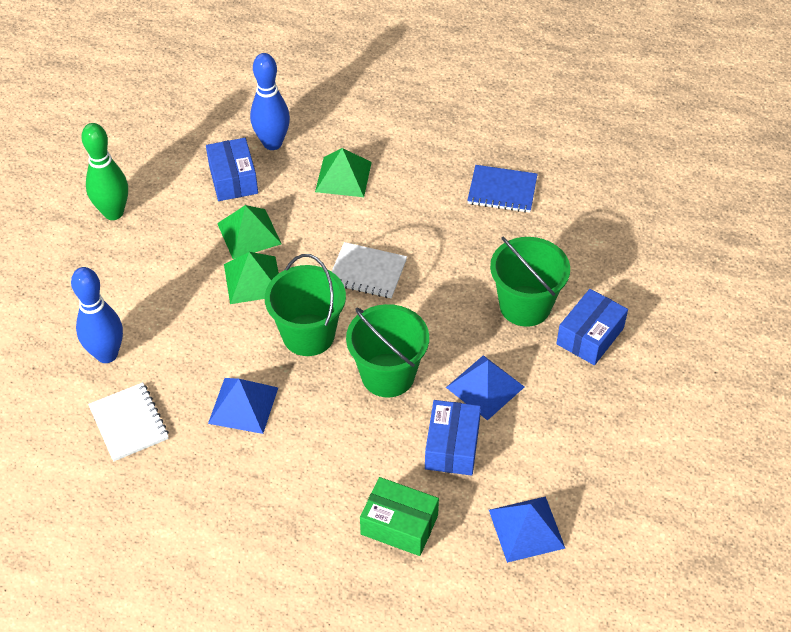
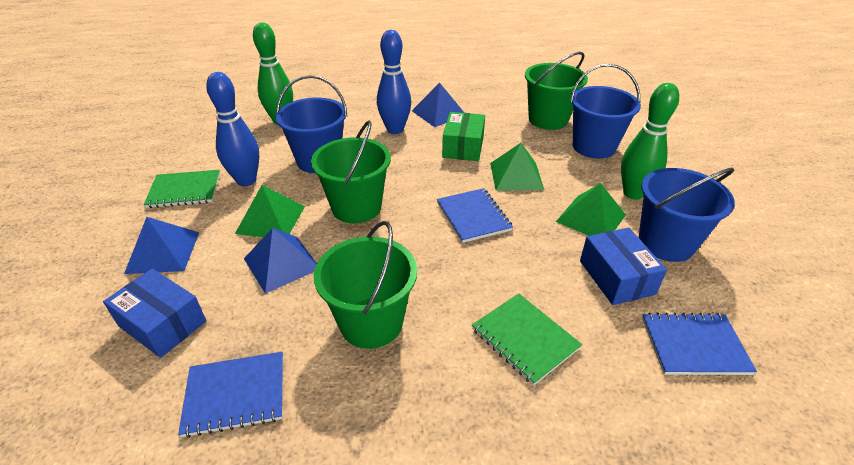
blue box: [206,138,258,201] [425,400,481,476] [556,289,628,365] = 3 -> [103,269,206,358] [580,228,667,305] = 2
blue bucket: none = 0 -> [276,75,348,173] [570,64,641,159] [639,168,735,262] = 3
blue notebook: [467,165,538,213] = 1 -> [178,352,283,438] [437,188,513,243] [642,313,757,375] = 3
green bowling pin: [81,123,128,220] = 1 -> [253,22,293,125] [621,83,679,200] = 2
green notebook: none = 0 -> [144,170,220,208] [472,293,582,385] = 2
white notebook: [88,382,169,461] [331,242,407,298] = 2 -> none = 0

